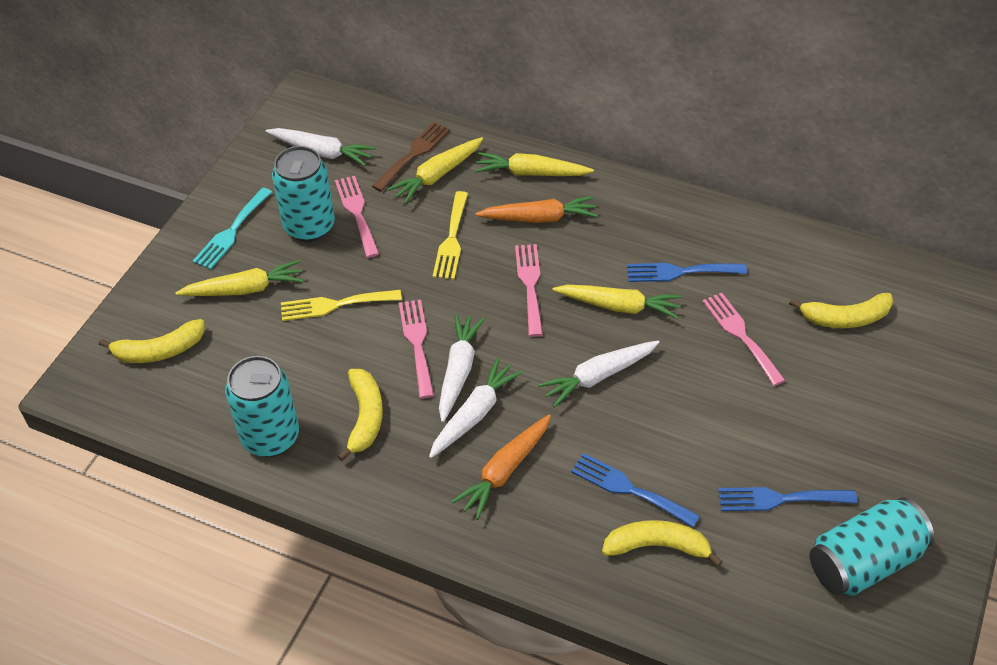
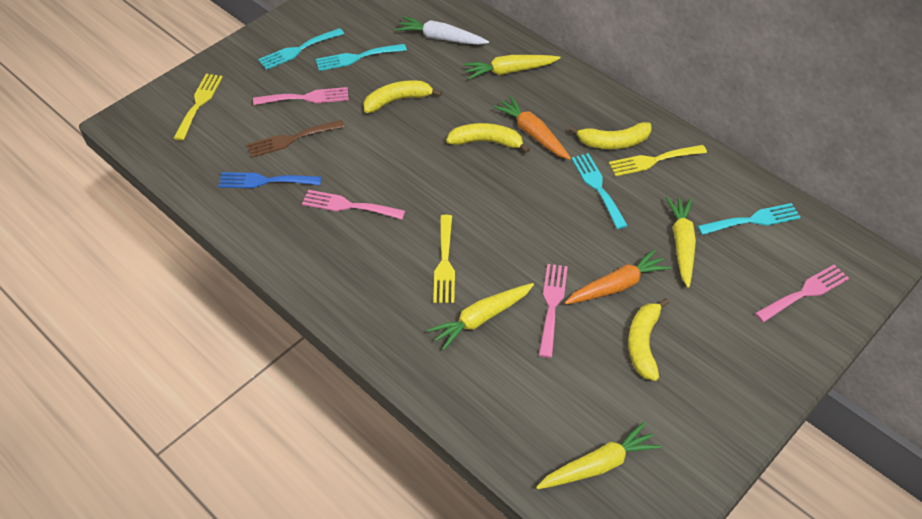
blue fork: [571,453,700,527] [627,263,747,282] [718,487,858,511] = 3 -> [218,172,321,188] = 1
turquoise can: [225,356,299,457] [272,146,335,242] [810,497,934,596] = 3 -> none = 0
turquoise fork: [193,188,272,270] = 1 -> [258,28,344,70] [316,44,407,71] [571,153,628,229] [698,203,801,235] = 4
white carrot: [266,128,376,166] [429,357,523,458] [439,314,485,422] [538,341,660,408] = 4 -> [396,16,489,45] = 1
yellow fork: [281,290,402,321] [433,191,468,280] = 2 -> [174,74,223,140] [433,215,455,303] [609,145,707,176] = 3

